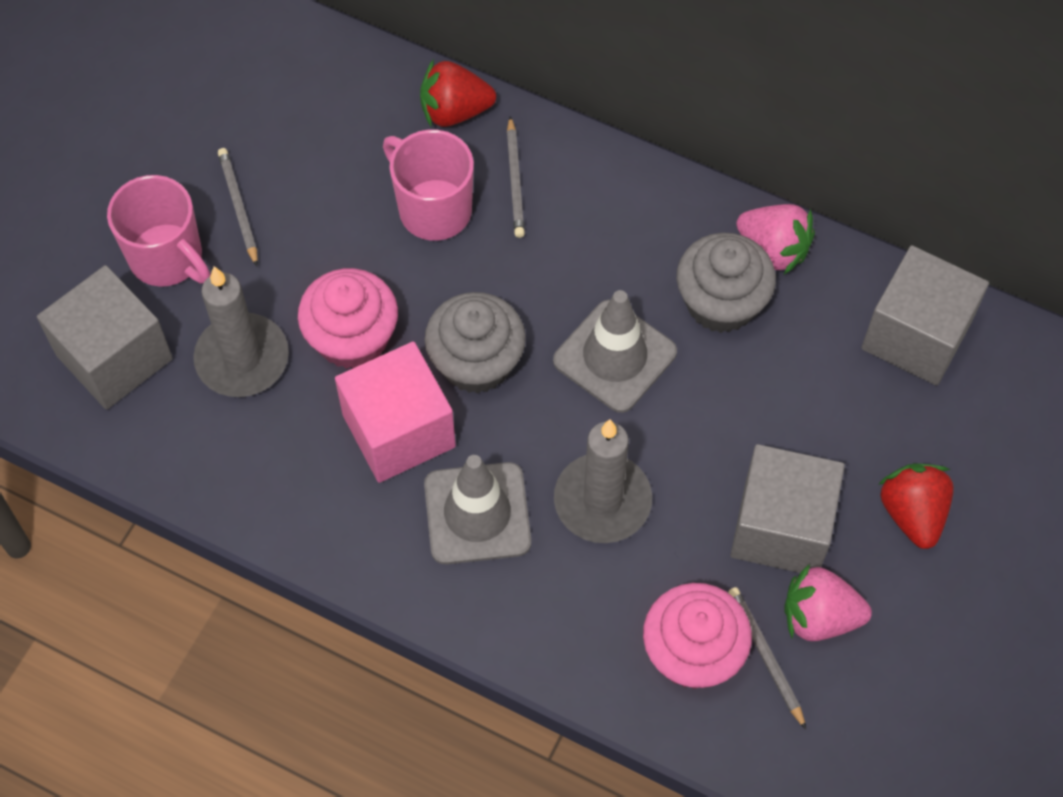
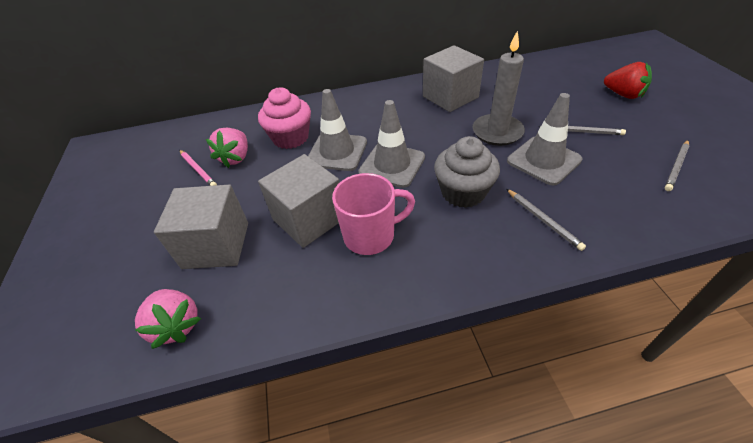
grey candle: [193,266,289,397] [554,419,652,543] = 2 -> [472,30,525,146] = 1
grey cupcake: [424,292,526,393] [676,233,776,333] = 2 -> [434,136,500,208] = 1
grey traffic cone: [424,455,531,564] [553,290,677,413] = 2 -> [308,89,367,171] [358,100,425,188] [507,93,582,186] = 3
pink cube: [335,341,456,483] = 1 -> none = 0
pink cupcake: [298,268,398,369] [643,583,752,689] = 2 -> [258,87,311,149] = 1
pink mug: [107,175,210,287] [383,129,474,241] = 2 -> [332,173,415,255] = 1
pink pencil: none = 0 -> [180,150,217,186] = 1
red strawberry: [420,59,496,127] [878,463,954,549] = 2 -> [604,62,652,99] = 1

